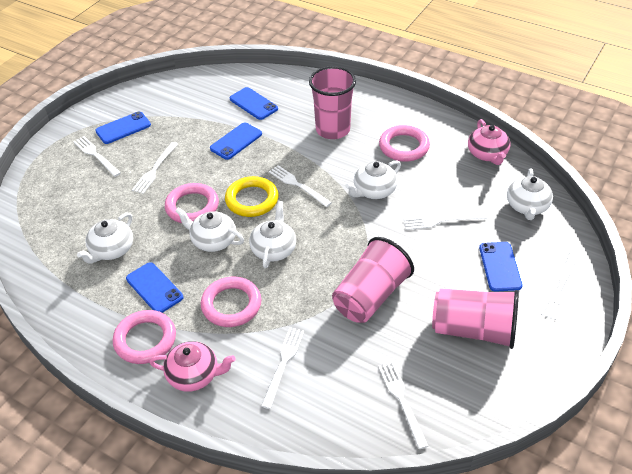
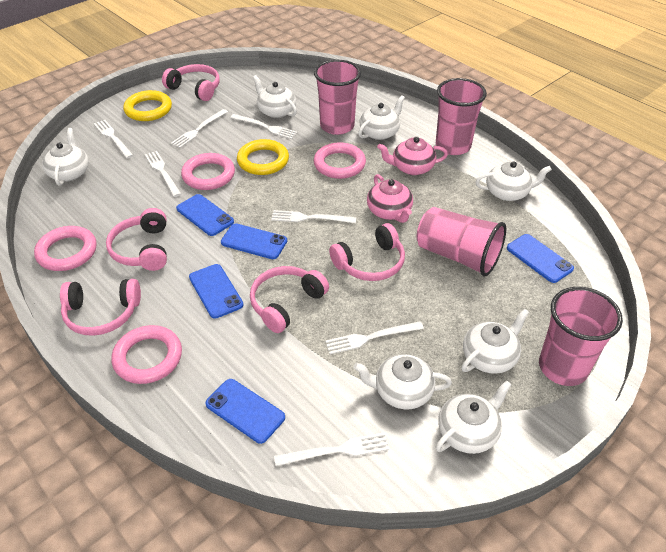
pink cup: [309,66,356,139] [332,237,414,323] [432,288,519,349] = 3 -> [314,60,361,135] [417,207,506,276] [436,78,487,155] [539,287,623,386] = 4
pink headphones: none = 0 -> [60,279,141,336] [106,208,167,271] [162,64,220,101] [250,266,329,333] [329,223,405,281] = 5
white teapot: [77,213,133,264] [175,207,244,252] [249,201,296,268] [345,160,401,199] [507,168,553,220] = 5 -> [42,128,89,186] [253,75,297,118] [354,354,452,409] [358,95,405,140] [435,380,512,454] [461,309,529,374] [475,161,552,201] = 7
yellow ring: [225,176,278,217] = 1 -> [123,90,172,121] [237,139,289,175] = 2

